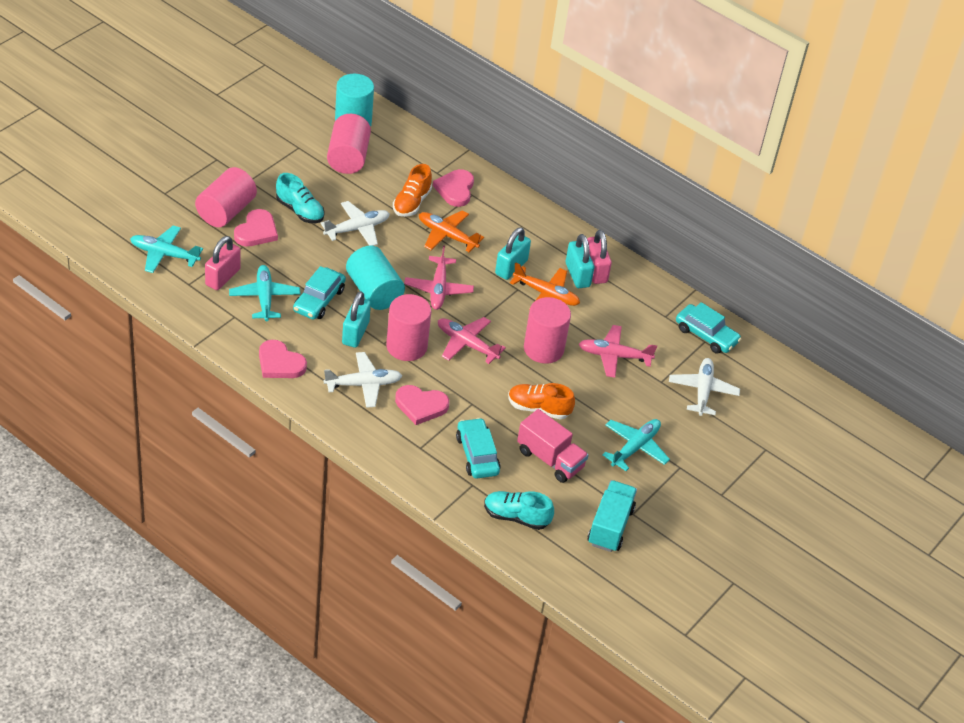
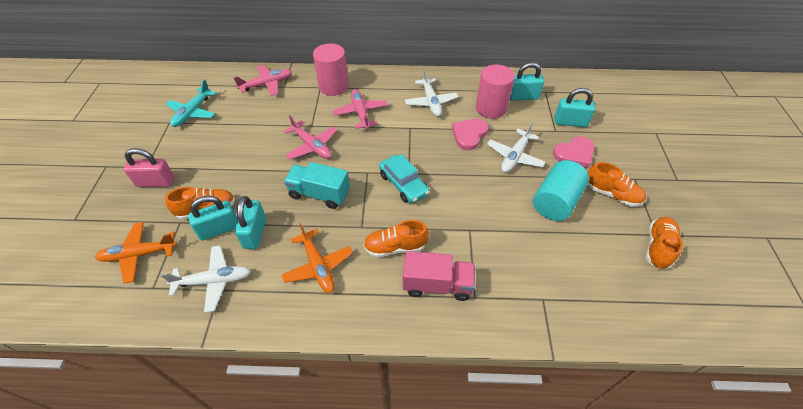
orange shoe: [393,164,432,217] [508,383,575,420] = 2 -> [165,187,235,220] [363,220,429,258] [587,162,646,207] [646,217,683,269] = 4
pink cylinder: [195,167,257,227] [327,114,371,174] [386,294,431,361] [524,297,571,364] = 4 -> [313,43,349,96] [476,65,515,119] = 2
pink heart: [234,209,278,246] [259,340,307,378] [395,385,449,425] [433,169,474,207] = 4 -> [452,119,489,150] [553,136,595,168] = 2
pink padlock: [205,236,241,290] [587,230,612,284] = 2 -> [123,148,175,187] = 1
turquoise car: [293,266,346,320] [456,418,500,479] [676,302,741,354] = 3 -> [379,154,430,203] = 1
turquoise cylinder: [335,74,374,127] [346,245,405,310] = 2 -> [533,160,589,221] = 1
turquoise padlock: [342,291,371,348] [495,227,531,280] [566,234,594,288] = 3 -> [188,196,238,240] [235,196,266,249] [510,62,544,101] [554,88,595,127] = 4
turquoise plane: [130,225,203,273] [229,265,300,321] [602,419,670,471] = 3 -> [166,79,217,127] = 1
turquoise shoe: [276,173,325,223] [484,491,554,530] = 2 -> none = 0

